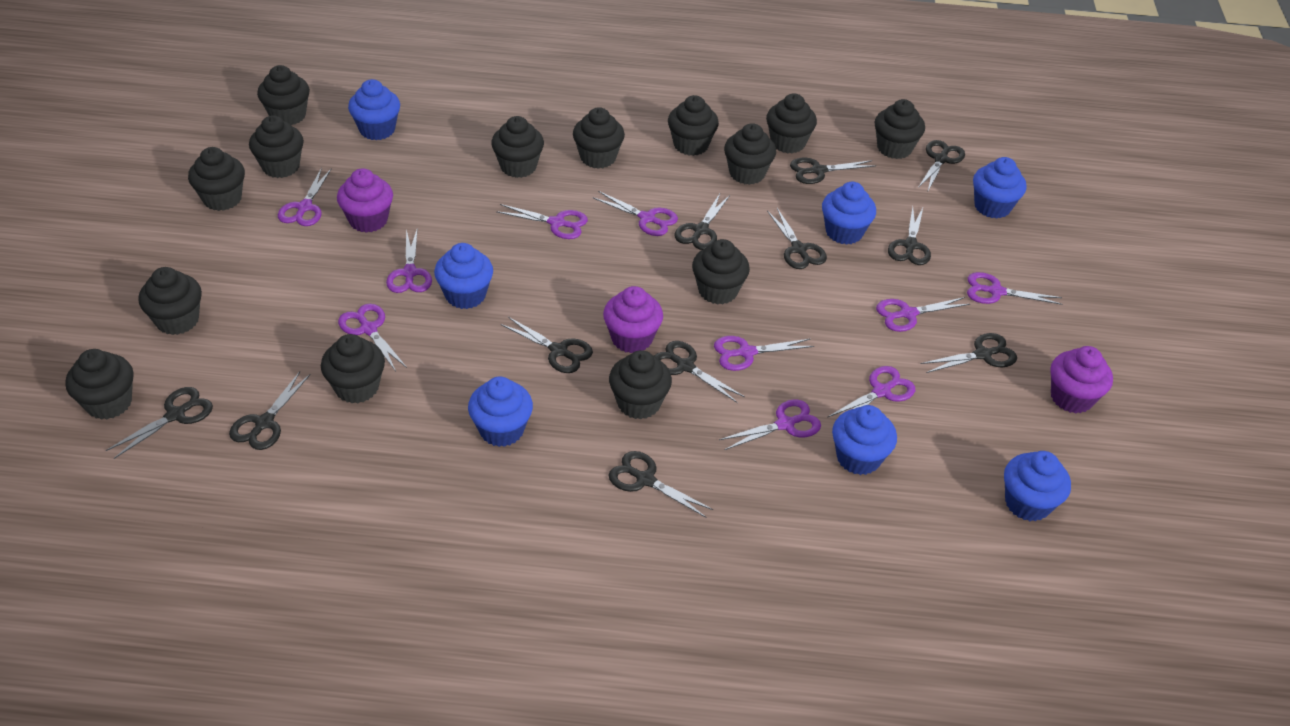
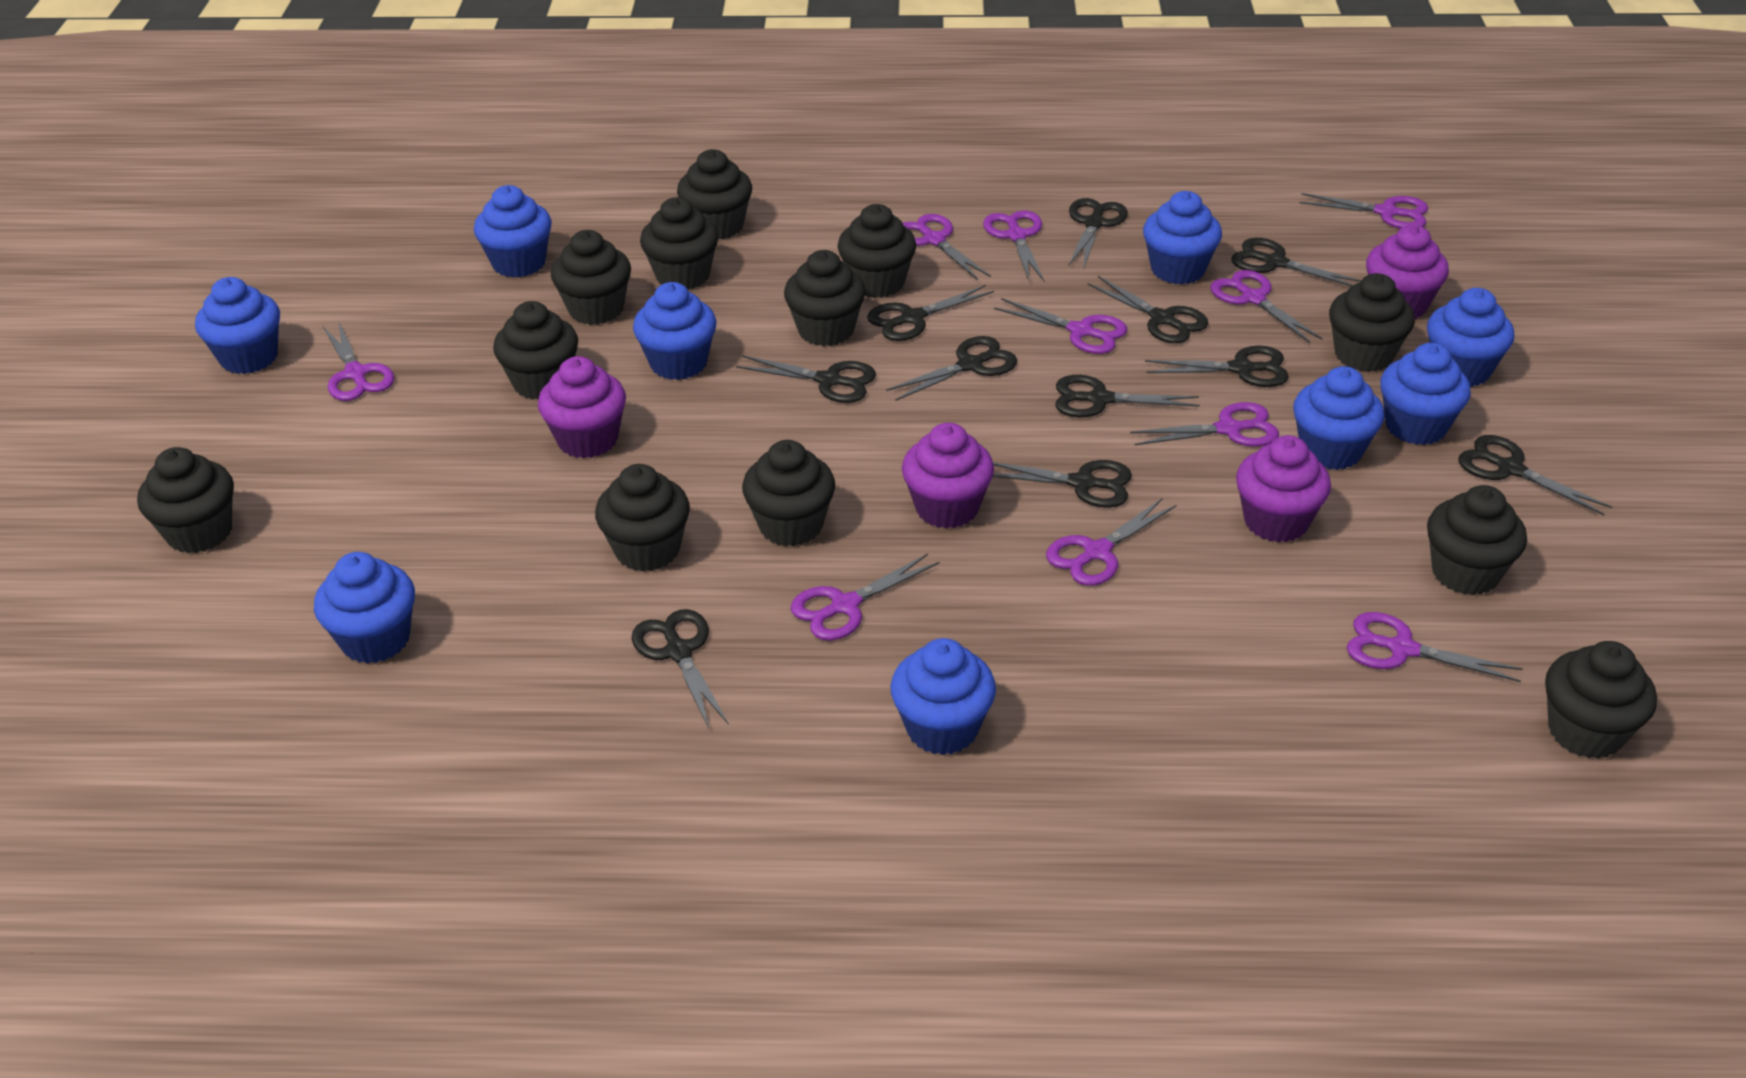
black cupcake: [65,349,134,420] [138,267,202,335] [188,147,245,211] [249,115,304,178] [257,65,310,125] [321,334,385,403] [491,116,544,178] [573,107,625,169] [609,350,672,420] [668,95,719,156] [692,239,750,304] [724,123,776,185] [766,94,817,153] [875,99,925,159] = 14 -> [137,447,234,553] [493,301,578,400] [551,230,631,325] [595,464,690,572] [640,197,718,290] [677,149,752,239] [742,440,835,546] [784,250,866,346] [837,204,916,298] [1329,273,1415,372] [1427,485,1527,595] [1545,641,1657,759] = 12
blue cupcake: [348,79,400,140] [434,243,493,309] [468,377,533,447] [822,182,876,245] [832,405,897,475] [973,157,1026,219] [1004,451,1071,521] = 7 -> [195,277,280,374] [314,552,415,664] [474,185,552,278] [633,282,716,380] [891,638,996,755] [1143,191,1222,285] [1293,366,1384,470] [1380,343,1471,445] [1427,288,1514,387] = 9
purple cupcake: [337,168,393,233] [603,286,663,353] [1050,346,1113,414] = 3 -> [538,356,626,458] [902,422,994,529] [1236,435,1331,543] [1366,225,1449,319] = 4

